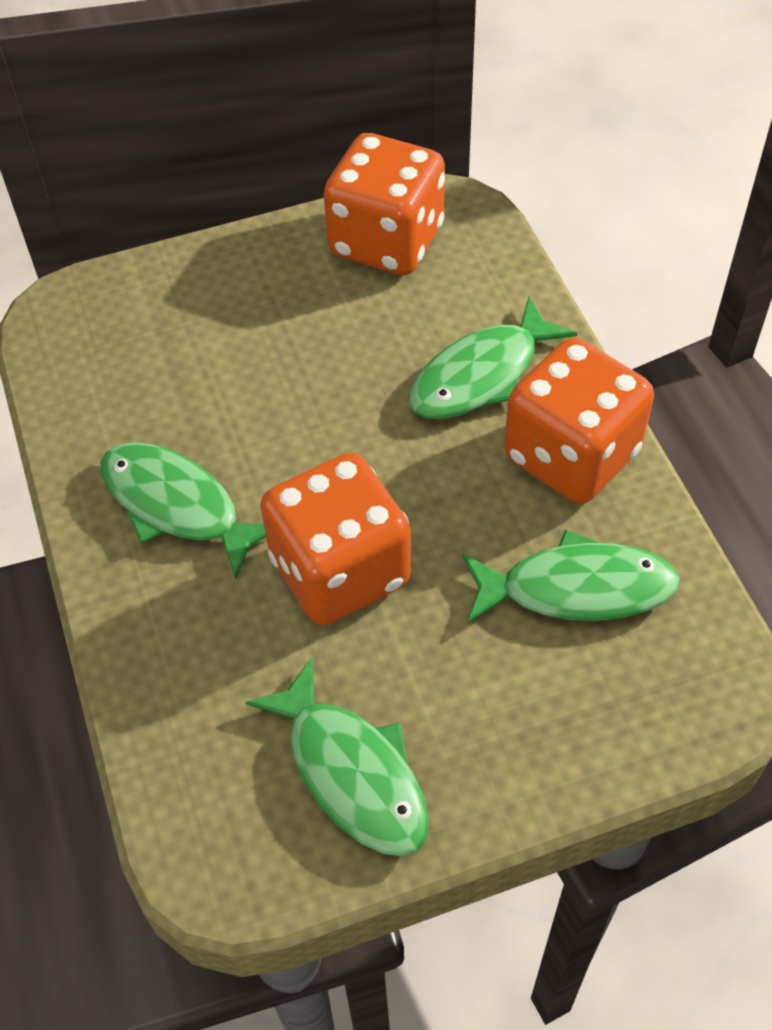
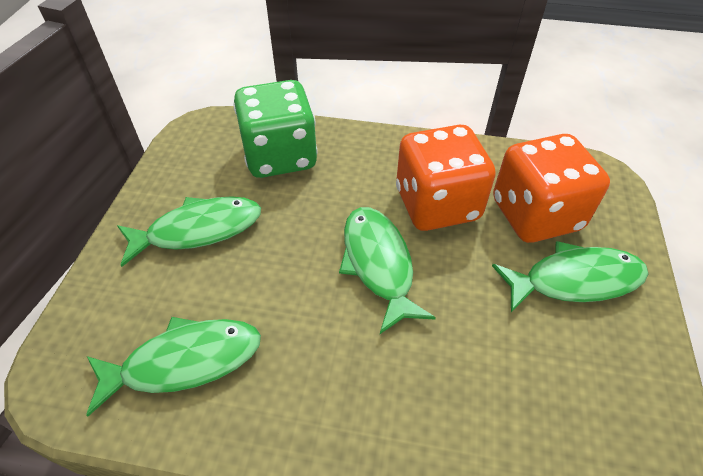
green dice: none = 0 -> [233,80,318,178] = 1
orange dice: [260,452,411,625] [324,133,445,275] [504,338,654,504] = 3 -> [396,125,496,231] [493,134,610,243] = 2

